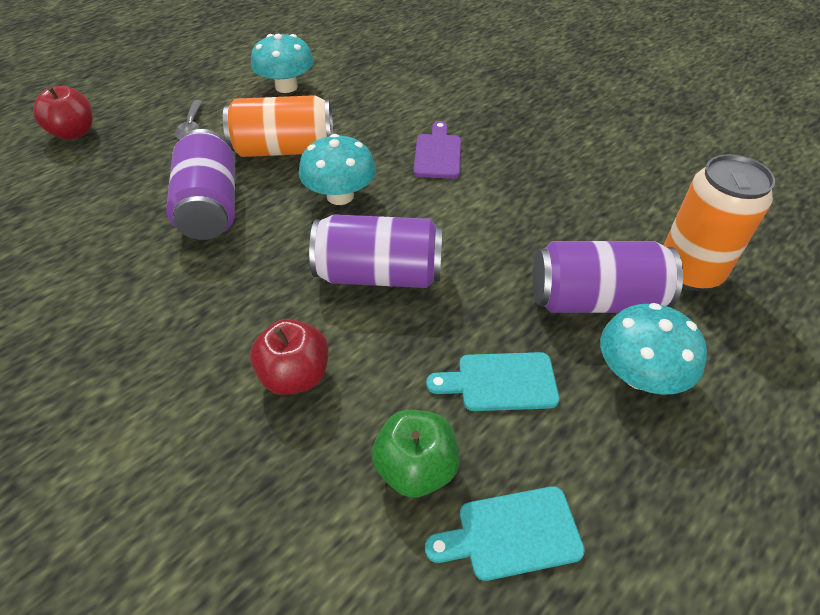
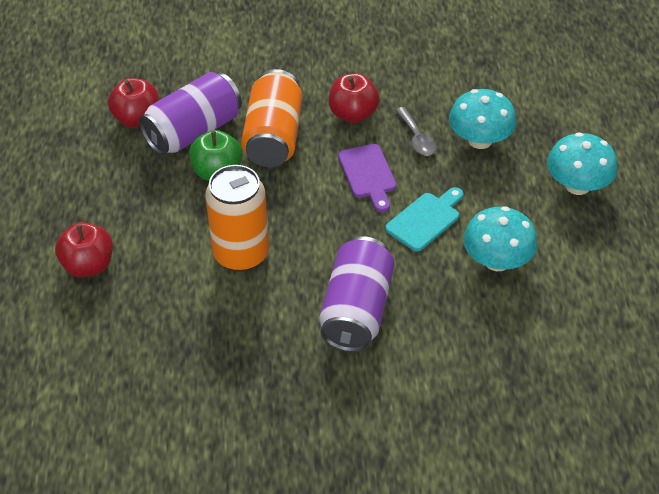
purple can: [166,129,235,240] [309,214,442,288] [533,241,683,313] = 3 -> [139,72,242,155] [319,237,395,352] = 2
red apple: [33,86,93,140] [250,319,329,395] = 2 -> [55,222,113,278] [108,78,159,128] [329,73,380,123] = 3
turquoise cutting board: [425,486,585,581] [426,352,559,411] = 2 -> [385,187,464,252] = 1

